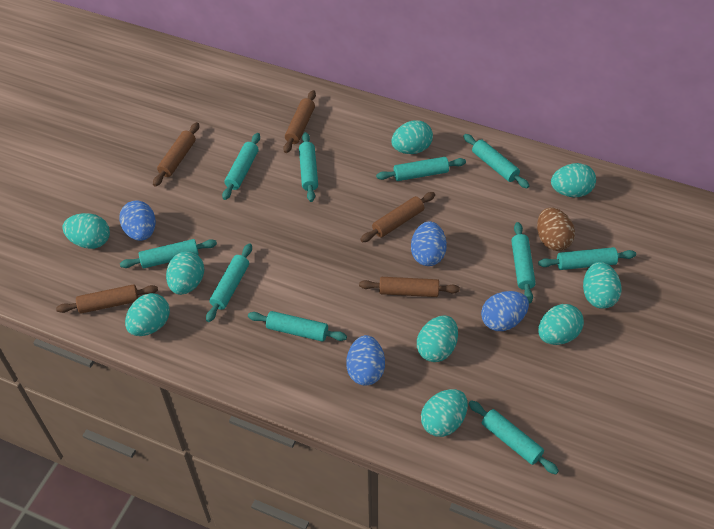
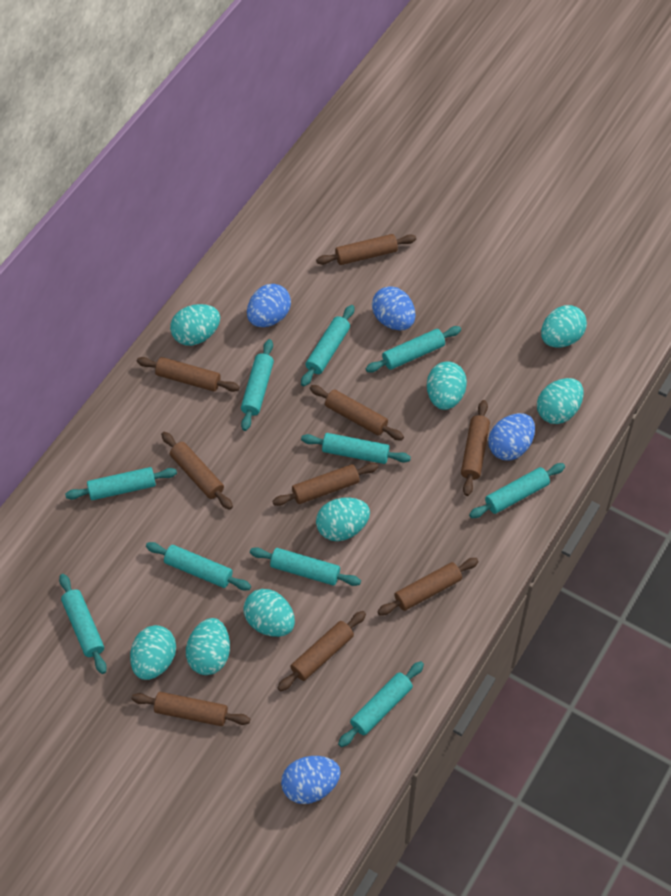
brown egg: [537,207,575,251] = 1 -> none = 0
brown rolling pin: [56,284,158,314] [153,122,199,187] [283,90,316,153] [359,277,460,297] [360,192,435,242] = 5 -> [131,692,250,726] [137,357,240,392] [161,432,233,510] [272,463,378,506] [278,611,366,692] [310,385,404,440] [316,234,416,265] [377,558,479,616] [461,400,490,496] = 9
turquoise egg: [62,213,110,249] [125,293,170,336] [166,251,204,295] [391,120,433,154] [417,315,458,362] [421,389,468,437] [538,304,584,345] [551,163,596,197] [583,262,622,309] = 9 -> [130,625,176,680] [170,304,220,346] [186,618,230,675] [244,589,295,637] [316,498,370,541] [427,361,467,410] [537,378,584,424] [541,305,587,348] = 8

